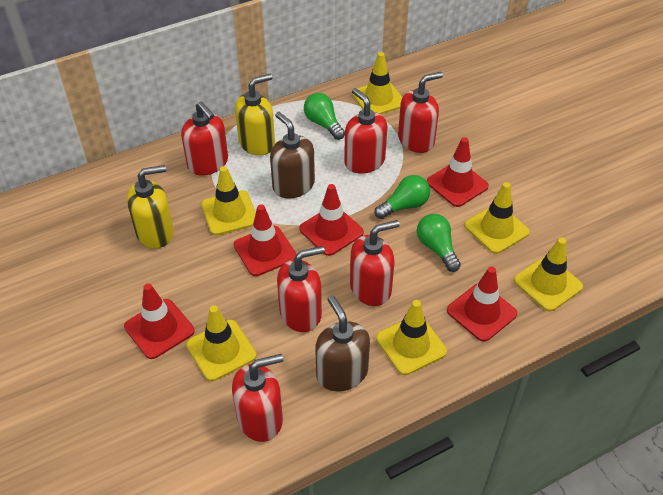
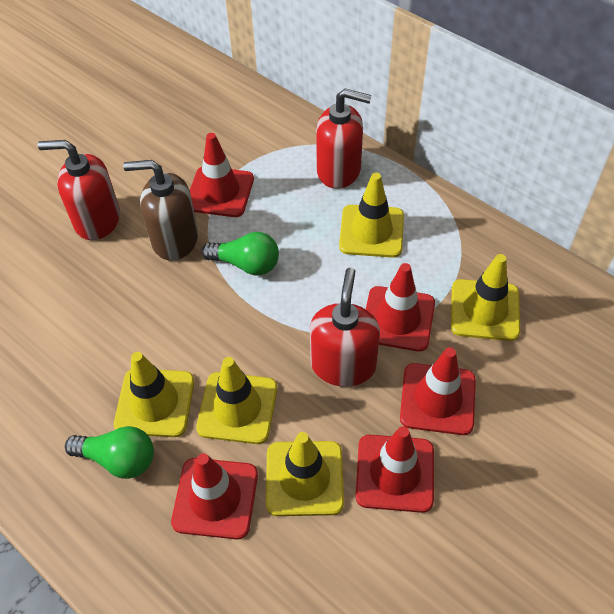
brown soap dispenser: [270,112,315,198] [315,295,370,391] = 2 -> [123,160,198,261] = 1
green light bulb: [304,93,345,140] [375,175,430,219] [417,214,461,272] = 3 -> [65,426,154,479] [202,232,279,275] = 2
red soap dispenser: [181,101,228,175] [232,354,283,442] [277,246,325,332] [344,88,388,174] [350,220,400,306] [398,72,443,153] = 6 -> [38,140,120,240] [310,268,380,387] [316,89,372,189] = 3
yellow soap dispenser: [127,165,174,249] [235,74,275,156] = 2 -> none = 0
yellow traffic cone: [186,305,257,381] [201,166,256,235] [352,52,402,114] [376,300,447,375] [464,182,530,254] [514,238,583,311] = 6 -> [114,352,194,437] [196,357,277,444] [266,432,344,516] [339,173,404,258] [451,254,520,341] = 5

